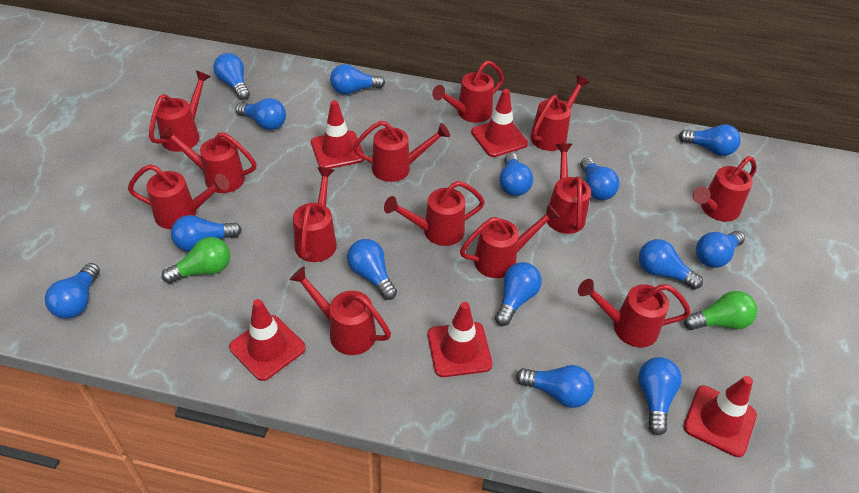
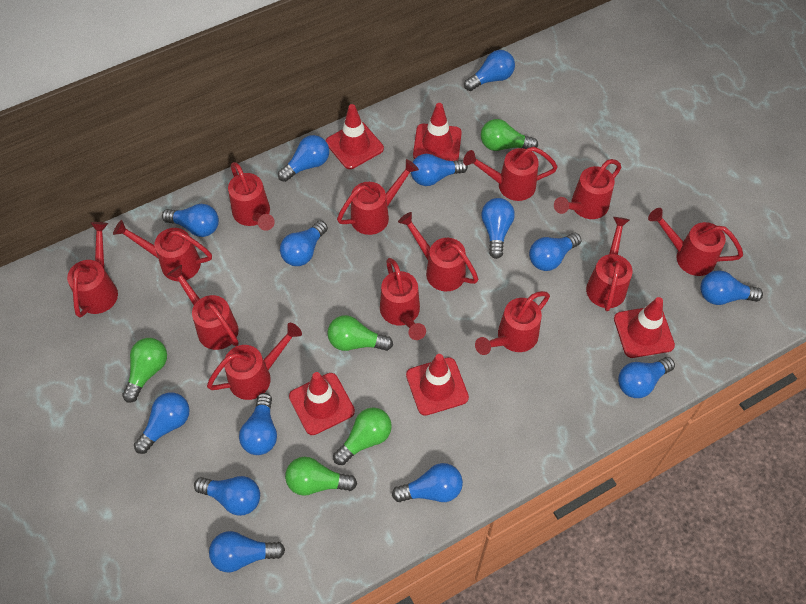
green light bulb: [161,237,230,283] [684,291,757,330] = 2 -> [122,338,167,403] [285,457,357,496] [327,315,393,351] [333,407,392,465] [481,119,538,151] = 5

